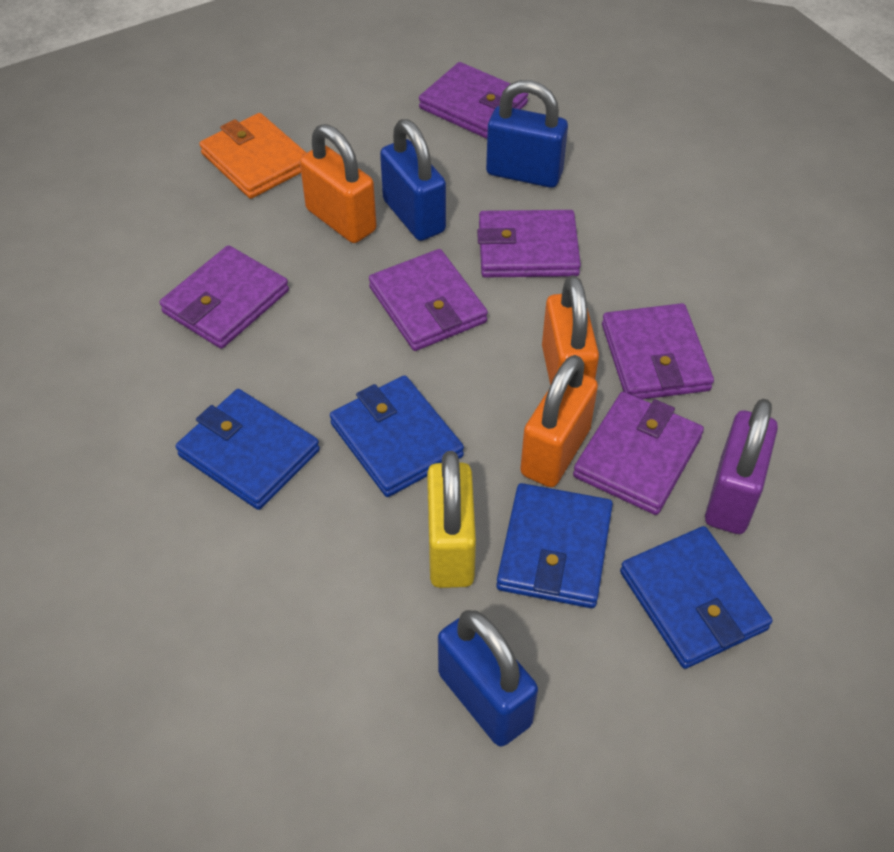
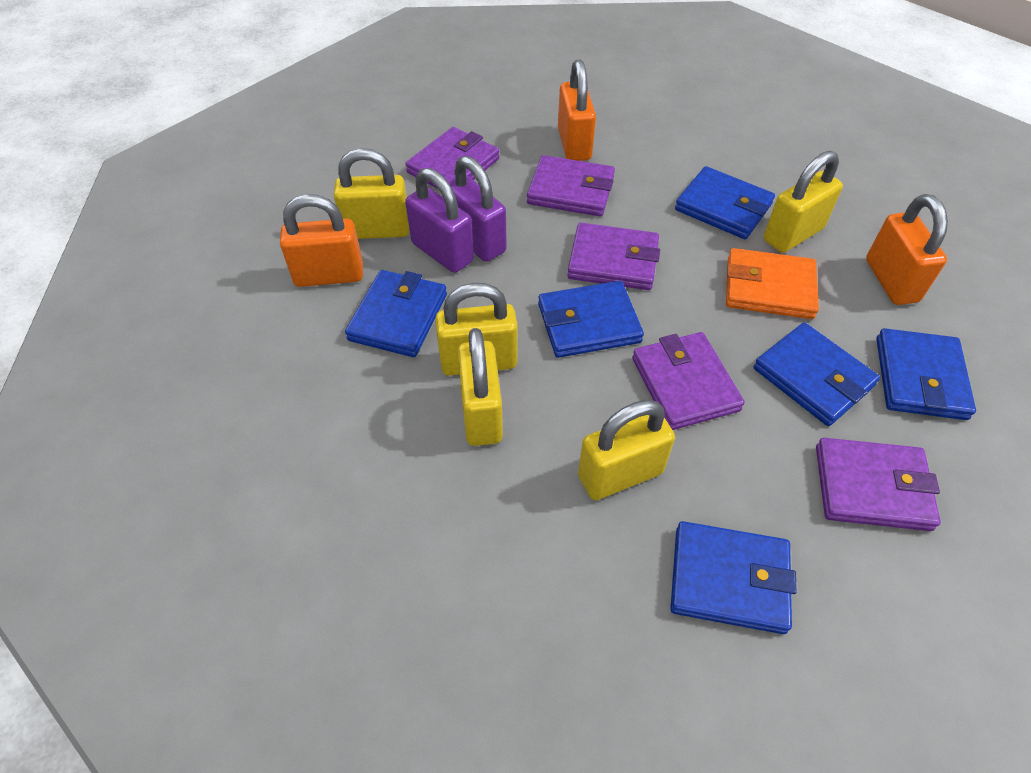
blue padlock: [380,119,446,241] [438,610,538,747] [486,80,568,188] = 3 -> none = 0
blue wallet: [176,389,320,510] [330,375,464,497] [496,483,613,608] [620,526,773,669] = 4 -> [345,270,447,357] [538,281,644,358] [670,521,796,634] [675,166,775,239] [754,322,880,426] [876,328,976,420] = 6
purple padlock: [705,399,778,534] = 1 -> [405,168,474,273] [448,156,507,262] = 2
purple wallet: [159,245,289,349] [369,249,488,351] [419,62,528,139] [477,210,581,277] [573,392,704,515] [602,303,714,399] = 6 -> [405,127,500,189] [527,155,615,217] [567,223,660,290] [632,332,745,430] [816,438,941,531] = 5
yellow padlock: [427,451,476,588] = 1 -> [334,148,410,239] [435,283,518,376] [457,328,503,446] [578,400,675,500] [764,151,843,253] = 5

